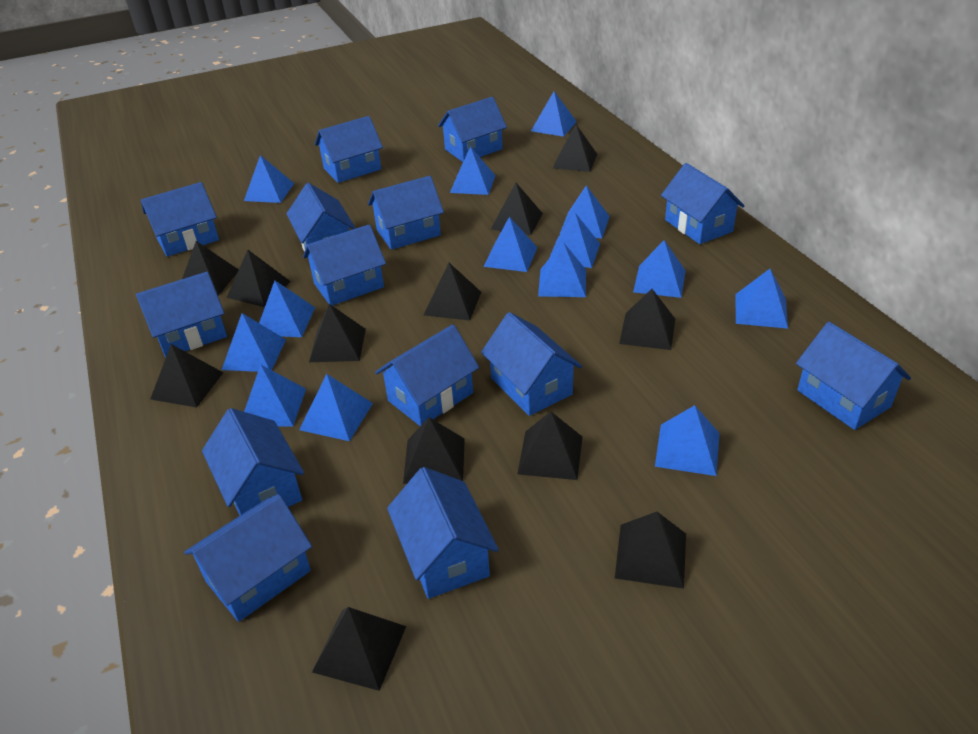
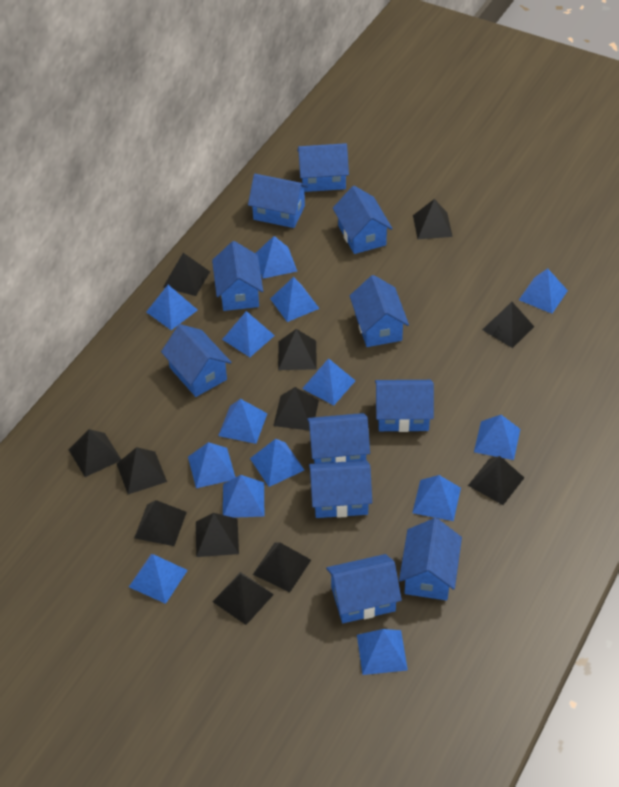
blue house: [136,272,227,358] [141,182,219,257] [184,494,312,622] [202,408,304,515] [286,183,356,252] [303,224,386,306] [315,116,383,183] [368,176,444,250] [375,325,479,426] [387,467,499,599] [438,97,507,162] [481,312,582,416] [661,163,745,244] [796,322,911,430] = 14 -> [161,324,231,397] [212,241,263,311] [248,174,308,228] [297,143,349,192] [307,413,370,464] [309,460,372,518] [326,554,402,623] [333,186,392,254] [350,275,409,347] [375,380,434,432] [399,518,462,600] = 11

